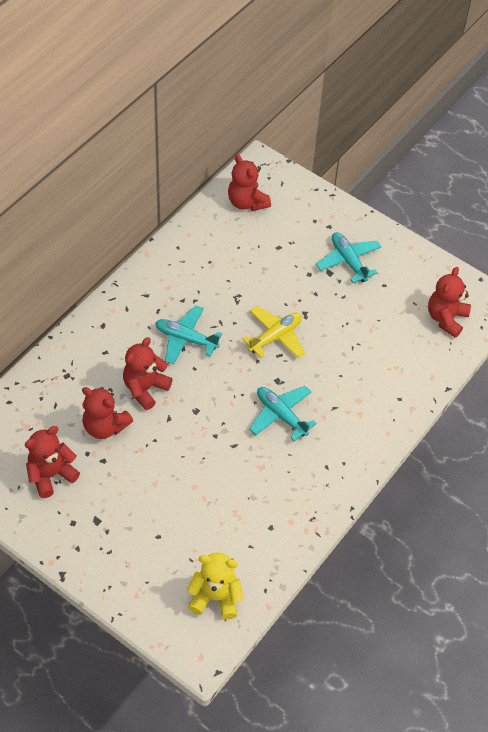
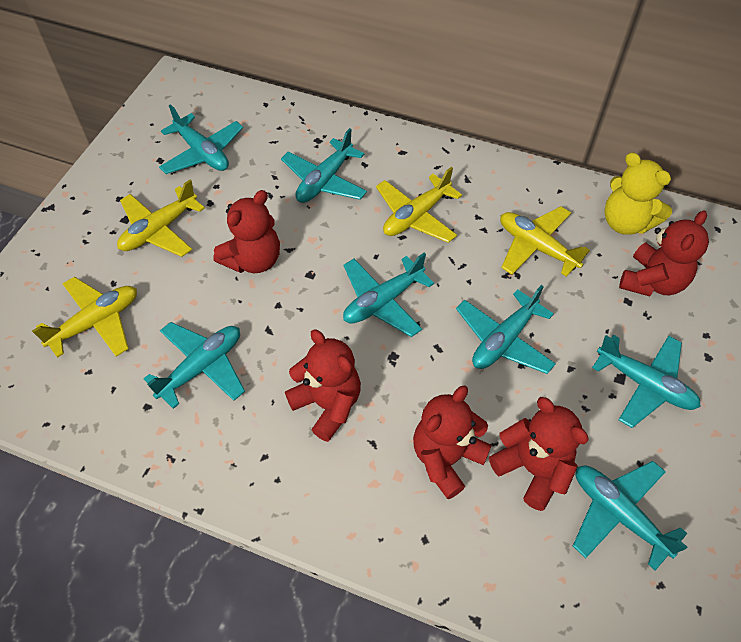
turquoise plane: [155,305,222,364] [249,386,317,441] [316,232,381,283] = 3 -> [144,322,245,409] [159,104,243,174] [281,128,367,203] [343,253,434,337] [456,285,556,374] [573,461,687,570] [592,335,701,428] = 7
yellow plane: [242,306,305,358] = 1 -> [32,277,137,358] [117,180,205,257] [376,167,462,243] [500,206,590,277] = 4

